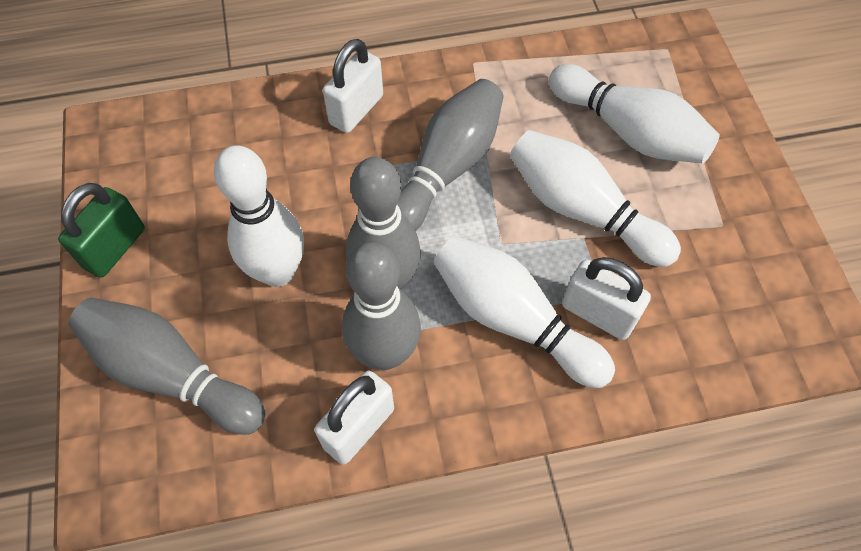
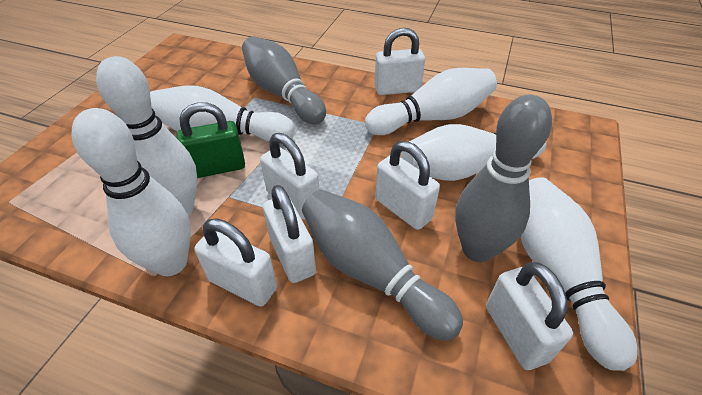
grey bowling pin: [69,298,266,435] [342,241,421,370] [346,157,421,290] [397,79,504,231] = 4 -> [242,36,326,124] [302,189,463,341] [455,95,552,262] = 3
white bowling pin: [214,145,304,287] [433,235,615,388] [510,130,681,267] [549,64,720,164] = 4 -> [72,108,191,276] [96,56,197,216] [150,85,295,141] [365,68,497,135] [401,124,546,181] [521,177,637,371] = 6
white padlock: [314,370,394,464] [323,39,383,133] [562,257,651,340] = 3 -> [194,218,277,307] [260,133,319,220] [263,185,316,283] [375,28,425,95] [375,141,440,230] [486,262,573,370] = 6

